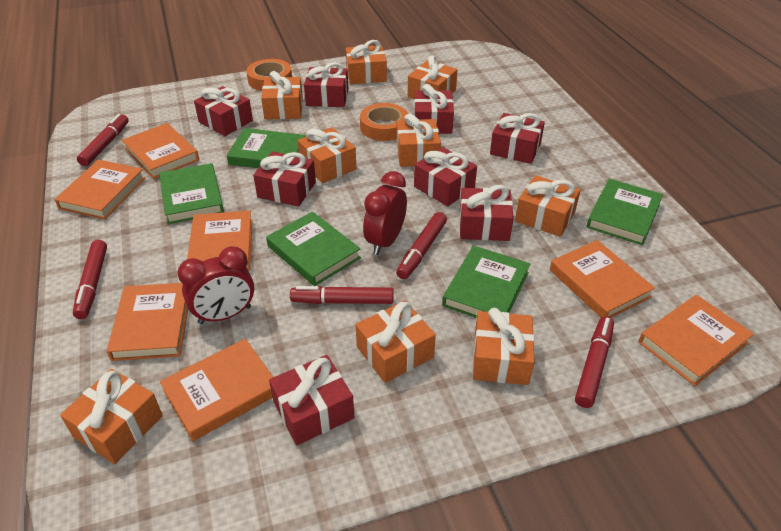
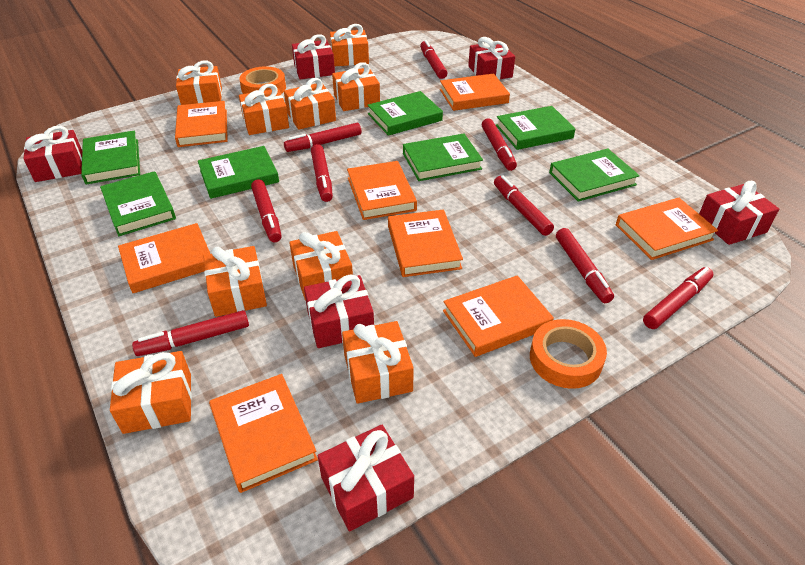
green book: [159,163,224,224] [227,128,306,168] [266,212,361,286] [442,246,530,318] [586,179,663,246] = 5 -> [81,131,140,185] [100,171,176,236] [198,146,279,199] [367,91,443,136] [403,134,483,181] [496,106,575,150] [549,149,640,202] = 7
orange book: [54,159,145,220] [107,283,188,361] [122,123,199,179] [160,339,273,441] [187,211,253,271] [550,240,655,318] [638,295,754,386] = 7 -> [118,223,210,293] [175,101,228,147] [209,374,318,493] [347,161,417,220] [388,210,463,277] [440,73,510,111] [443,275,554,357] [616,198,718,260] = 8
red clock: [177,246,254,324] [363,171,407,255] = 2 -> none = 0
red gift: [194,86,253,136] [253,152,316,207] [269,355,354,445] [304,62,348,107] [414,84,454,134] [414,147,477,207] [459,185,514,241] [490,113,545,164] = 8 -> [23,126,82,182] [292,34,335,79] [304,275,374,348] [318,425,414,531] [468,37,515,80] [699,181,779,245] = 6
red marker: [73,240,107,319] [77,114,129,166] [290,286,394,304] [396,212,447,279] [575,316,614,408] = 5 -> [132,310,249,356] [251,179,282,242] [284,123,361,152] [311,144,333,202] [420,40,447,79] [482,118,517,171] [494,175,554,236] [556,228,614,303] [643,267,713,329] = 9

